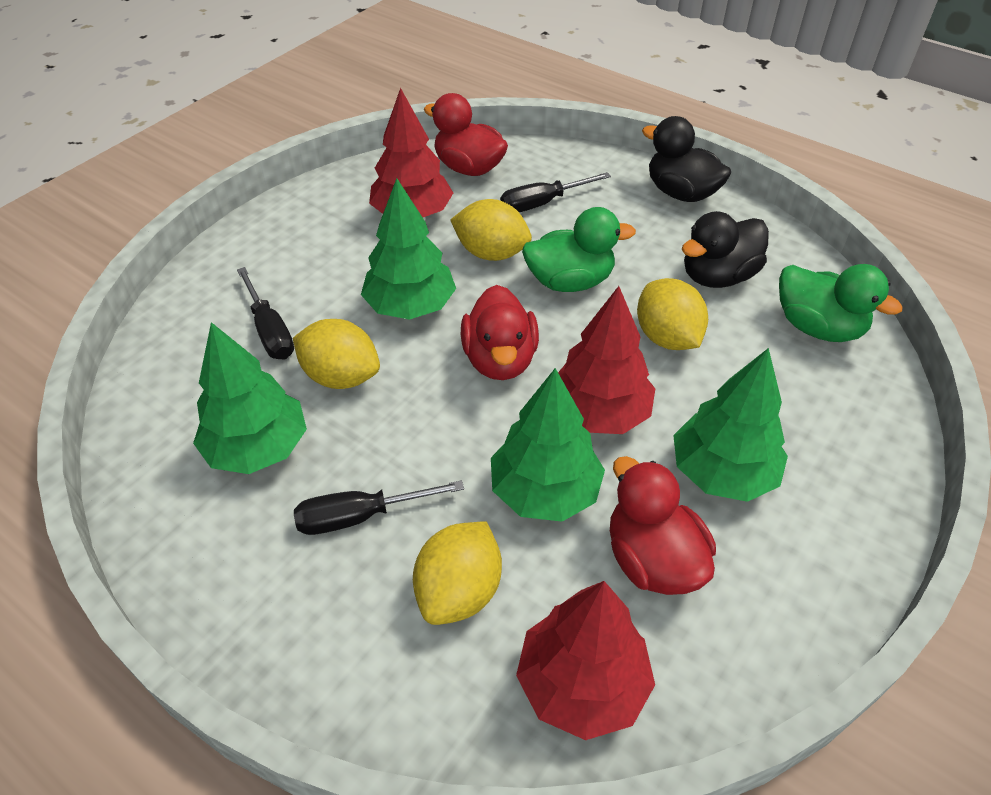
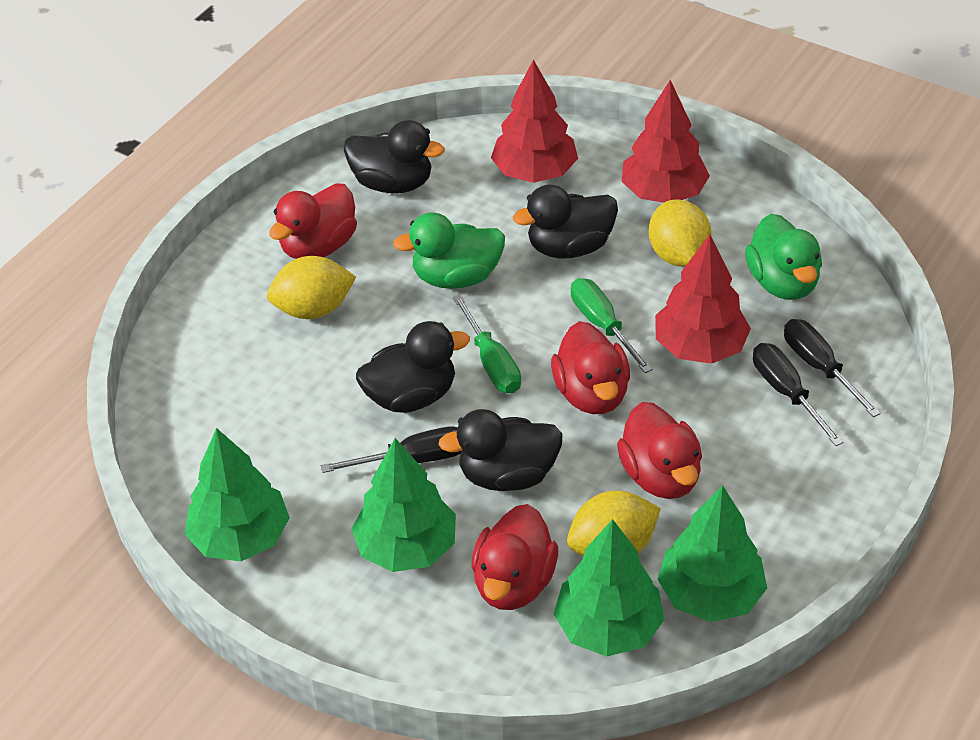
black duck: [642,116,731,202] [682,211,769,288] = 2 -> [344,120,445,193] [356,321,470,413] [438,409,563,491] [513,185,618,259] = 4
green screwdriver: none = 0 -> [453,294,521,393] [571,278,652,373] = 2
red duck: [424,93,508,176] [461,285,539,380] [610,456,716,595] = 3 -> [269,183,357,259] [472,504,558,610] [551,321,630,414] [617,402,702,499] = 4
yellow lemon: [293,319,380,389] [413,521,502,625] [450,199,532,261] [637,278,708,350] = 4 -> [267,256,356,319] [567,491,661,556] [649,199,712,267] = 3

